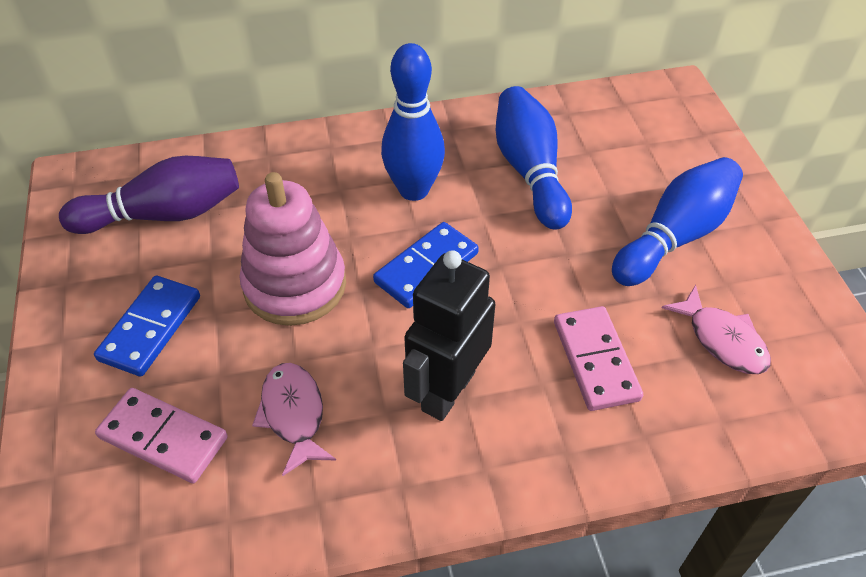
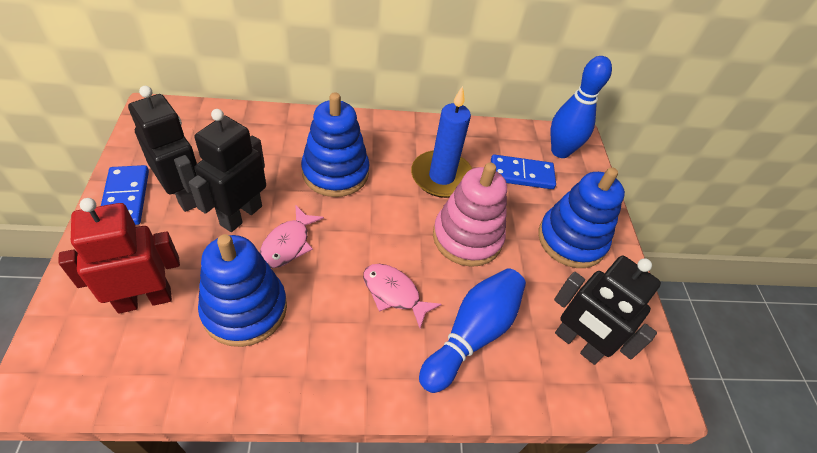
black robot: [403,250,495,421] = 1 -> [128,86,197,212] [189,109,266,232] [554,256,661,365] = 3
blue bowling pin: [381,43,445,201] [496,86,572,230] [612,157,743,286] = 3 -> [419,268,526,393] [551,56,612,158] = 2
blue candle: none = 0 -> [411,86,472,198] = 1
blue stacking toy: none = 0 -> [198,234,287,347] [301,92,370,197] [538,167,625,268] = 3
pink domino: [95,388,227,483] [554,306,643,411] = 2 -> none = 0
purple bowling pin: [59,156,239,234] = 1 -> none = 0
red robot: none = 0 -> [58,198,180,314] = 1

